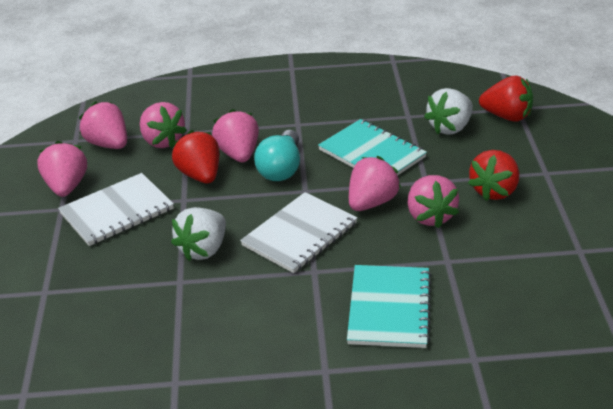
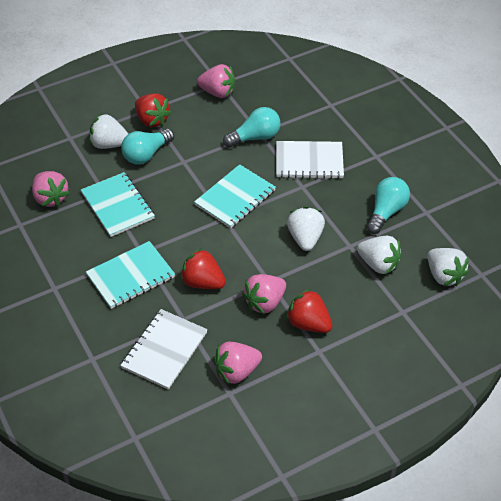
pink strawberry: [37,141,87,197] [79,101,127,149] [140,102,187,148] [212,109,259,162] [349,156,401,211] [407,175,459,228] = 6 -> [32,171,70,207] [197,64,235,98] [214,342,262,384] [242,274,286,314] = 4
turquoise light bulb: [254,130,300,181] = 1 -> [121,129,174,164] [223,107,280,148] [367,177,410,234] = 3
turquoise notebook: [318,119,427,175] [347,265,432,348] = 2 -> [81,172,155,237] [86,241,175,309] [194,164,276,228] = 3
white strawberry: [171,207,226,261] [424,88,473,135] = 2 -> [89,114,128,149] [287,207,325,251] [357,236,402,275] [427,248,469,286] = 4

